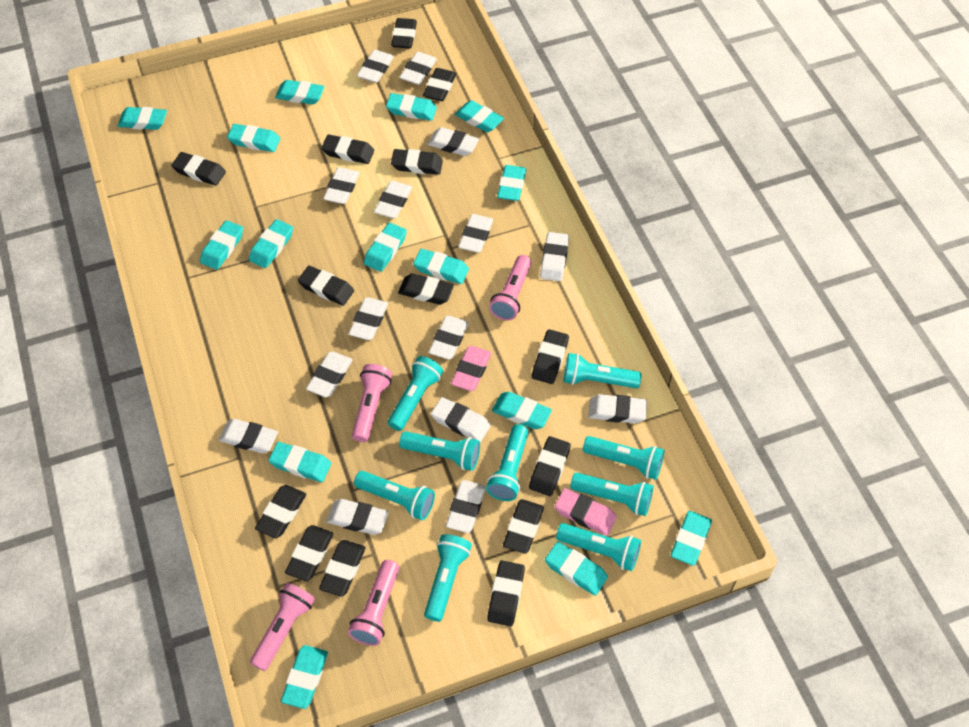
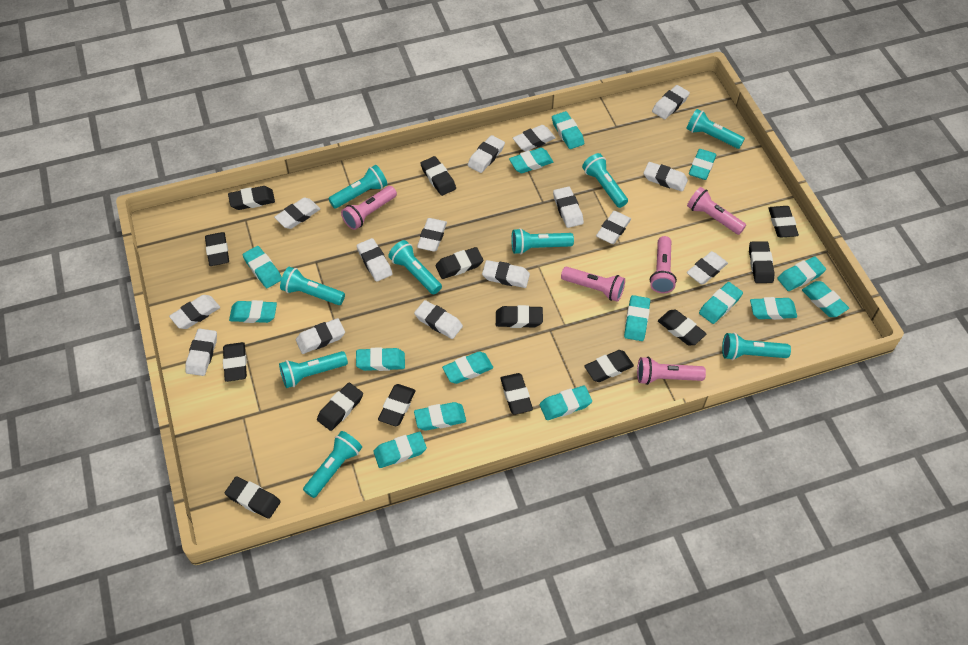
pink eraser: [451,346,491,391] [555,488,617,536] = 2 -> none = 0
pink flashlight: [250,583,315,671] [348,560,399,646] [352,364,392,442] [489,255,532,320] = 4 -> [341,186,397,230] [561,267,625,302] [637,357,706,385] [650,236,677,293] [687,187,746,235] = 5

